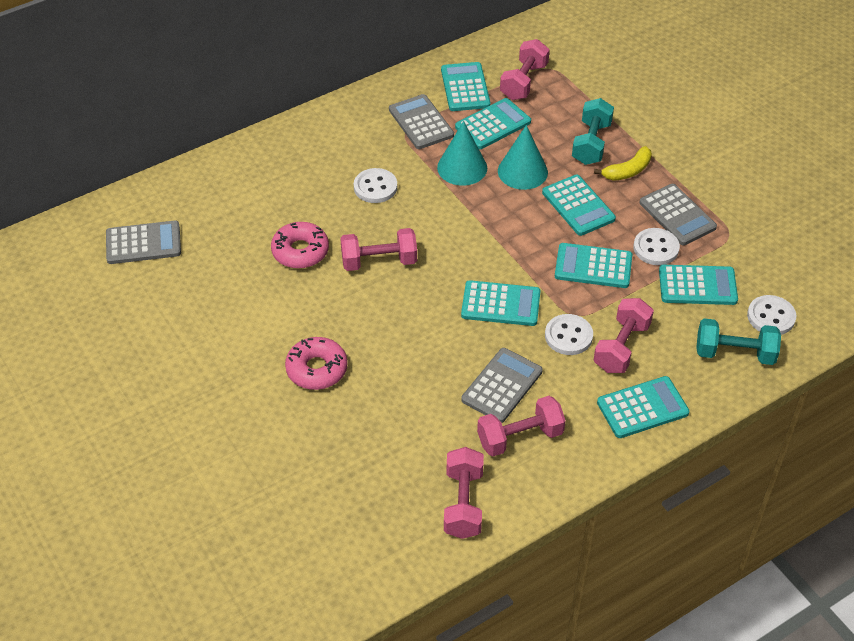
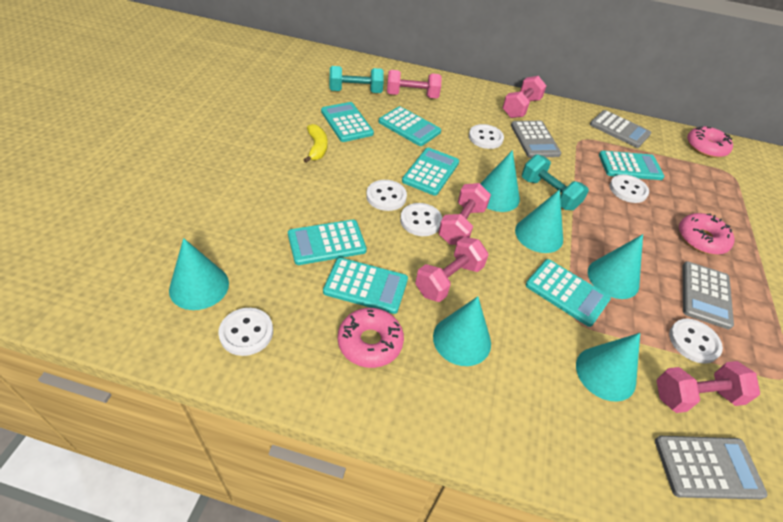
pink donut: [271,222,329,269] [285,337,348,390] = 2 -> [338,308,404,368] [679,213,735,255] [687,126,733,158] = 3
turquoise cone: [437,121,487,186] [498,125,548,190] = 2 -> [169,238,229,310] [433,297,491,366] [480,150,520,212] [515,189,563,253] [576,333,640,402] [588,234,643,299] = 6
white button: [354,168,397,203] [545,314,593,355] [633,228,680,265] [747,295,796,335] = 4 -> [218,308,273,356] [366,180,407,211] [400,203,442,236] [469,124,504,149] [610,174,649,203] [669,319,723,364] = 6

